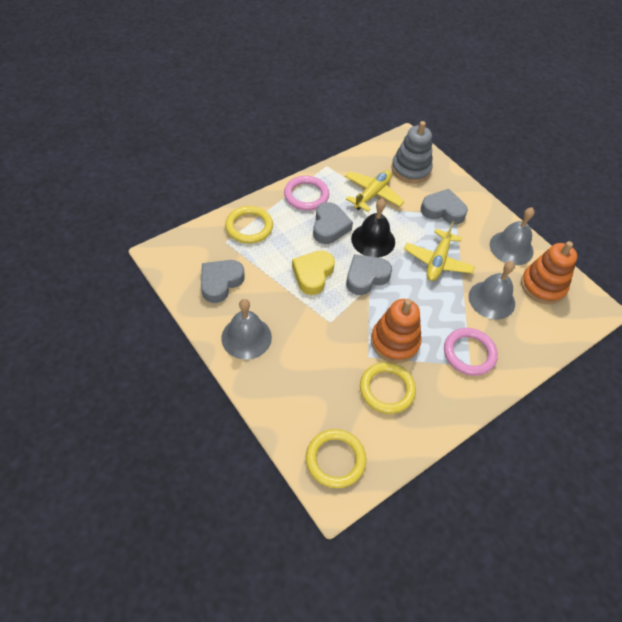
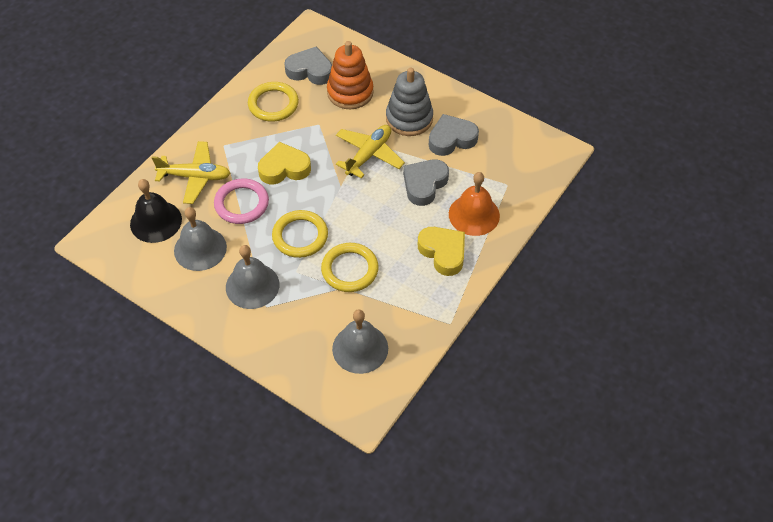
grey heart: [201,260,245,303] [313,202,353,244] [346,254,392,295] [421,189,468,225] = 4 -> [284,46,332,85] [403,159,449,206] [429,114,479,156] = 3
orange bell: none = 0 -> [449,172,500,236] = 1
orange stacking toy: [371,299,421,363] [521,241,577,304] = 2 -> [327,41,374,109] = 1
pink ring: [284,176,329,211] [444,328,498,376] = 2 -> [214,178,269,224] = 1
yellow heart: [292,251,335,295] = 1 -> [258,142,311,184] [418,227,465,276] = 2

